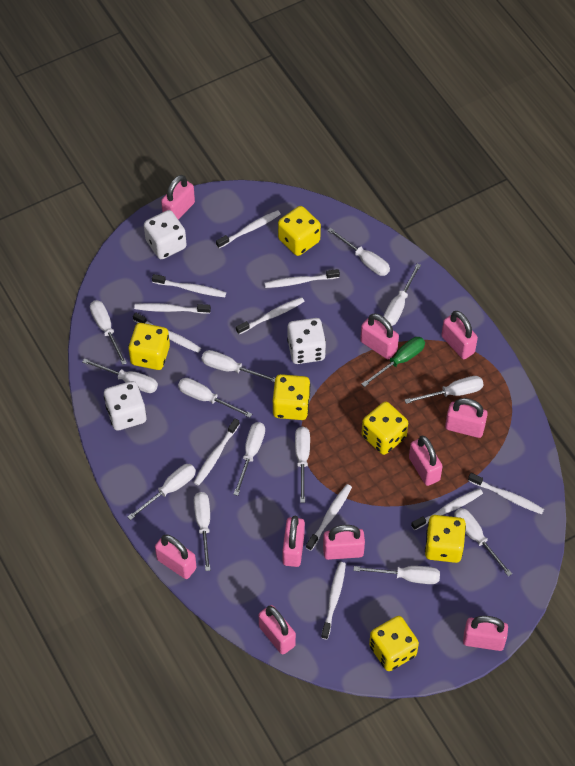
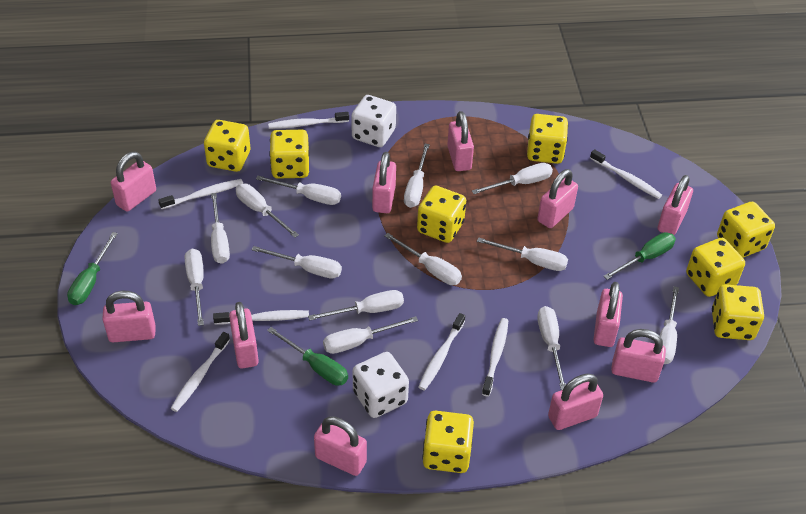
green screwdriver: [362,337,425,387] = 1 -> [67,232,118,305] [267,327,348,386] [603,232,676,280] = 3
pink padlock: [155,535,197,579] [161,175,195,220] [259,605,296,655] [283,516,305,567] [323,525,365,560] [360,313,399,359] [409,436,443,486] [441,311,478,359] [445,398,488,438] [463,616,508,651] = 10 -> [102,291,156,342] [111,152,156,212] [229,302,259,369] [314,416,367,476] [372,152,396,213] [447,111,474,171] [537,169,578,228] [548,374,603,430] [593,282,623,347] [611,329,666,383] [658,175,693,235] = 11
white dice: [104,381,146,431] [144,210,187,259] [287,318,326,364] = 3 -> [351,95,396,147] [353,352,409,418] = 2
white toothbrush: [133,313,201,353] [134,303,211,314] [152,274,226,297] [194,418,240,486] [216,210,281,248] [236,297,304,334] [265,269,340,288] [306,484,352,551] [321,562,346,639] [411,489,483,530] [468,473,544,514] = 11 -> [158,179,243,209] [170,332,230,412] [213,310,309,325] [268,112,349,129] [418,313,465,390] [482,318,508,397] [590,149,662,199] = 7
yellow dice: [128,323,170,370] [273,374,310,420] [278,206,321,256] [362,402,408,455] [369,616,419,671] [425,515,466,563] = 6 -> [204,120,250,172] [269,130,309,179] [417,186,466,243] [422,411,474,473] [527,114,568,164] [686,238,745,297] [712,284,764,340] [717,202,775,258] = 8

